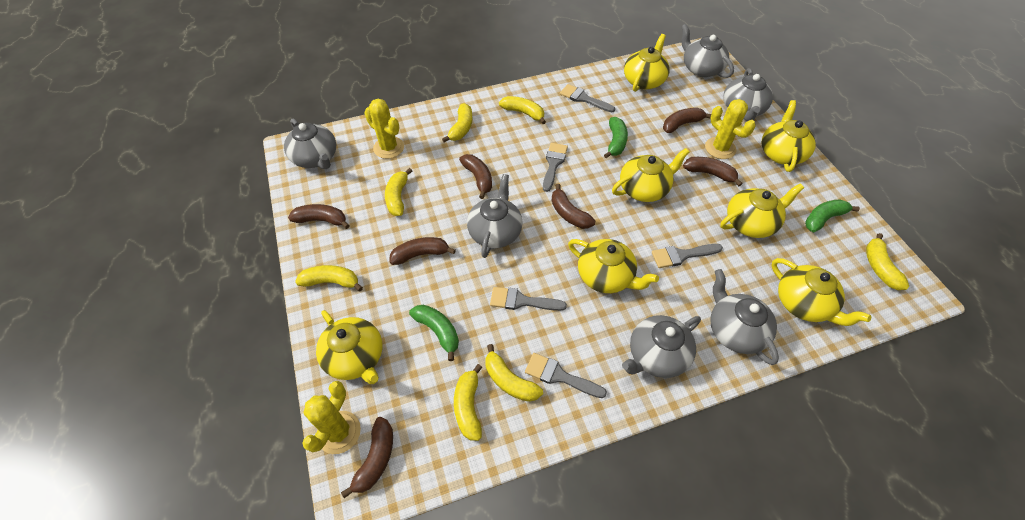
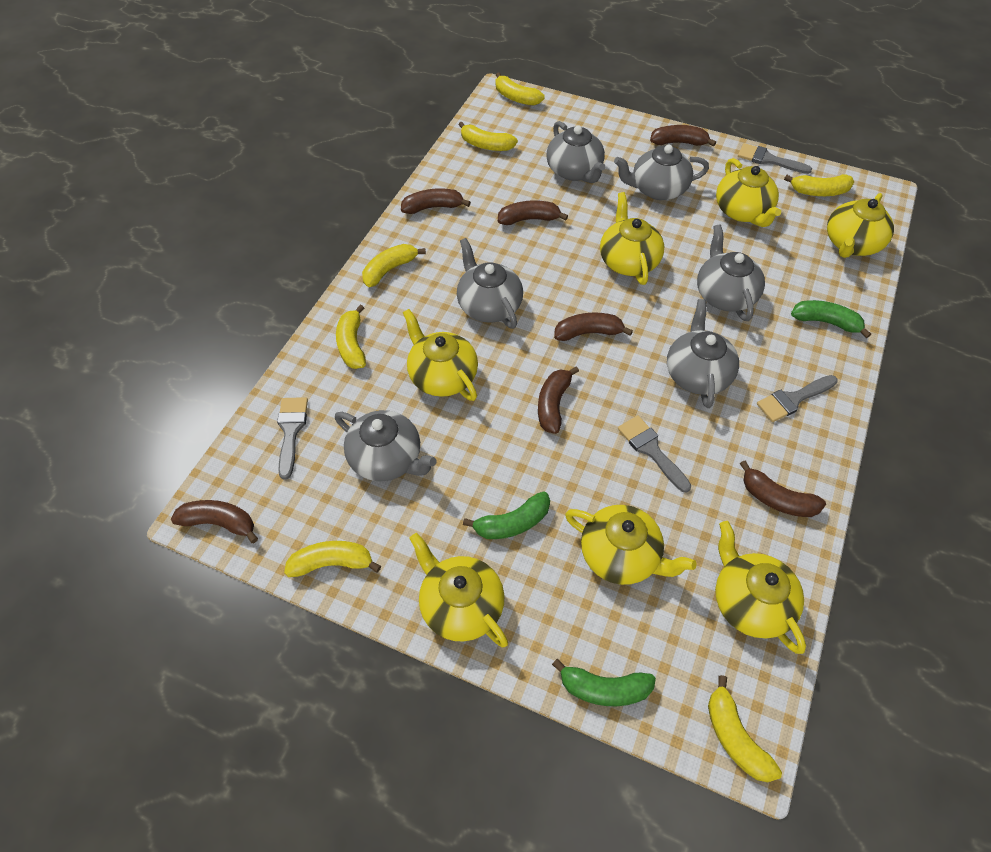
grey brush: [490,287,567,311] [525,353,607,398] [543,143,568,192] [560,84,615,112] [652,244,723,268] = 5 -> [277,397,308,480] [618,415,691,492] [738,143,812,174] [757,375,838,422] = 4
yellow cactus: [302,381,361,454] [364,99,404,159] [705,99,756,159] = 3 -> none = 0

